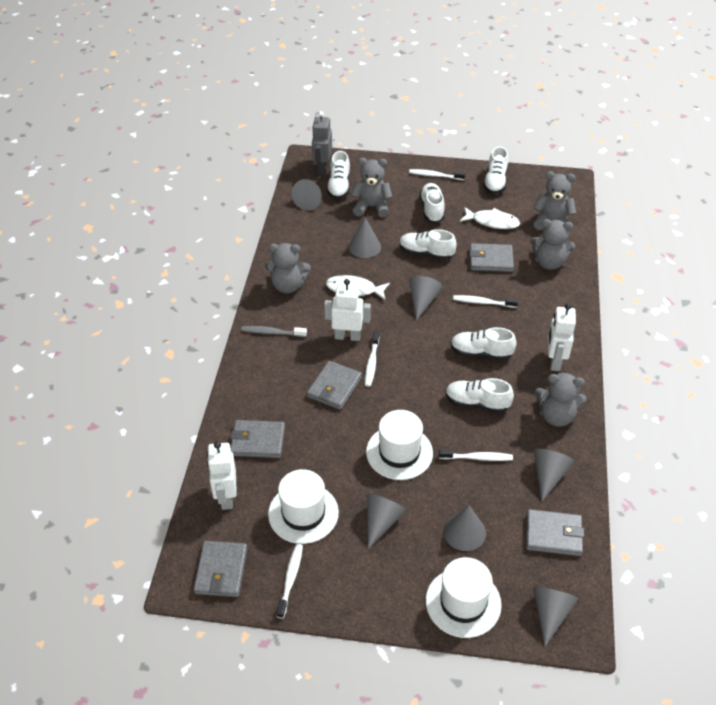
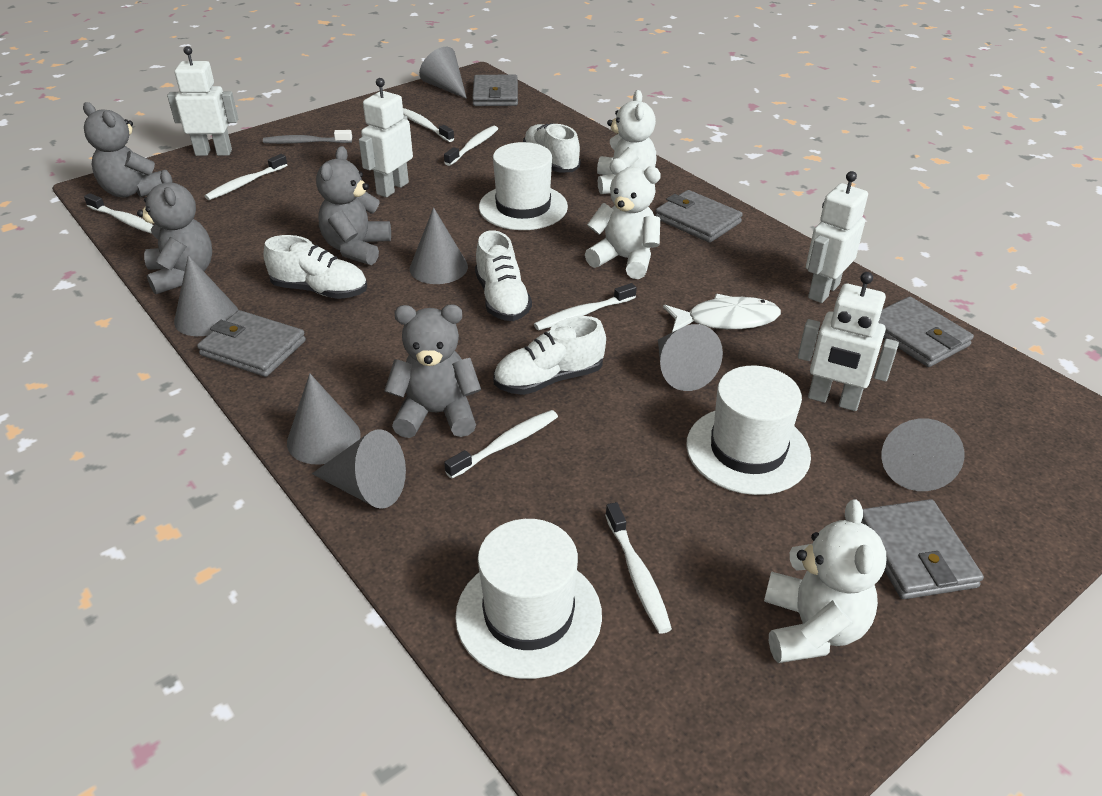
grey robot: [312,111,332,175] = 1 -> none = 0
grey teddy bear: [265,243,310,294] [351,158,392,218] [530,219,575,270] [533,171,576,230] [534,372,587,426] = 5 -> [83,102,162,197] [137,170,212,295] [316,146,391,265] [384,304,481,438] = 4
white fish: [326,275,390,300] [460,207,520,229] = 2 -> [663,294,781,332] = 1
white robot: [207,442,237,510] [324,279,371,341] [548,304,576,371] = 3 -> [167,46,238,156] [359,78,413,197] [798,272,899,411] [806,171,868,303] = 4
white shoe: [327,151,350,199] [399,229,456,260] [419,183,445,223] [445,378,514,413] [450,327,517,360] [483,147,508,194] = 6 -> [263,235,367,299] [475,230,532,321] [493,316,606,395] [523,123,581,172] = 4
white teddy bear: none = 0 -> [585,158,661,279] [597,90,657,194] [764,499,886,663] = 3
white toothbrush: [276,544,303,619] [365,331,379,387] [409,169,465,180] [439,449,513,461] [453,295,518,308] = 5 -> [84,193,154,234] [205,154,287,200] [403,108,454,142] [444,126,498,166] [444,410,558,479] [534,283,636,330] [605,502,672,634] = 7

